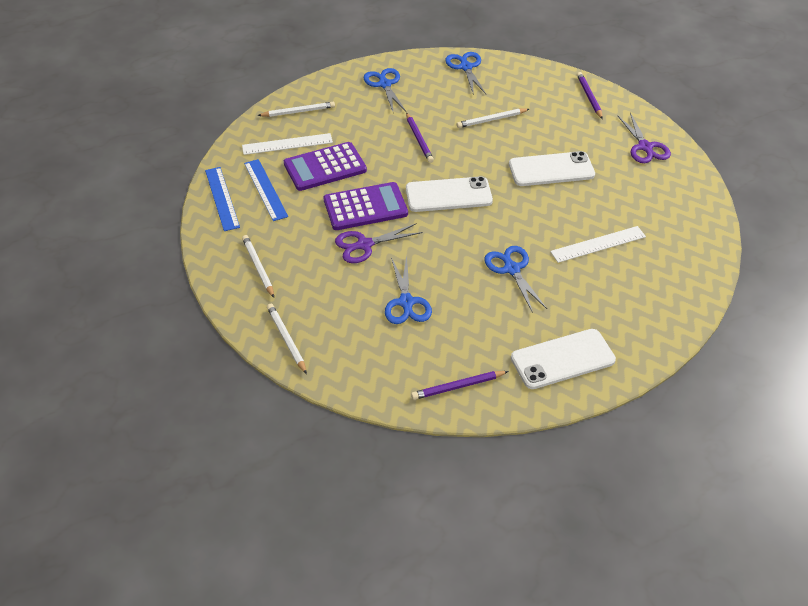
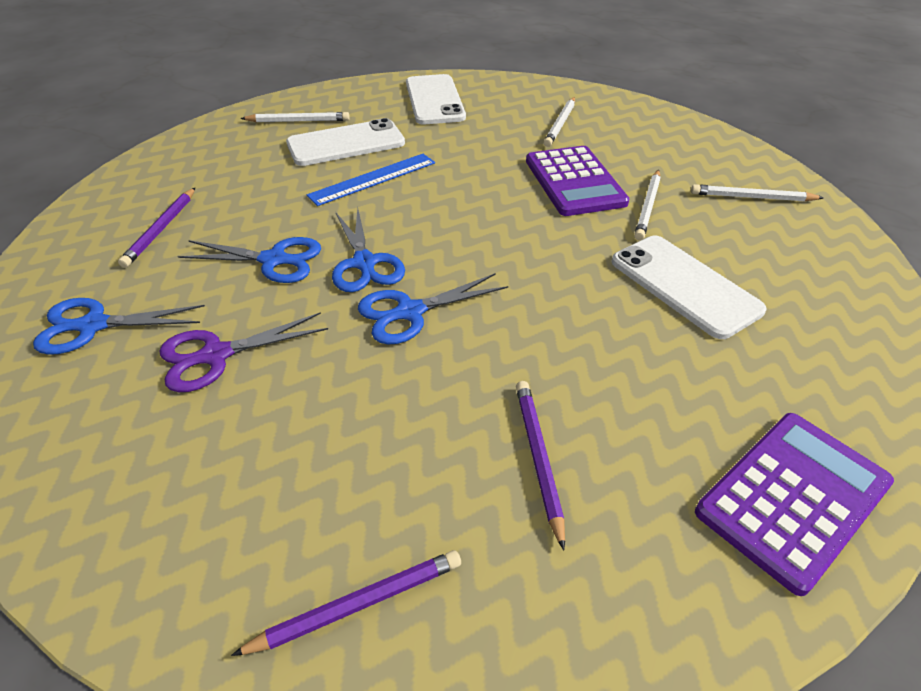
blue ruler: [205,167,240,231] [244,159,288,221] = 2 -> [307,154,435,206] = 1
purple scissors: [335,223,423,263] [617,113,671,163] = 2 -> [159,312,328,392] = 1
white ruler: [242,133,333,155] [550,226,646,263] = 2 -> none = 0

